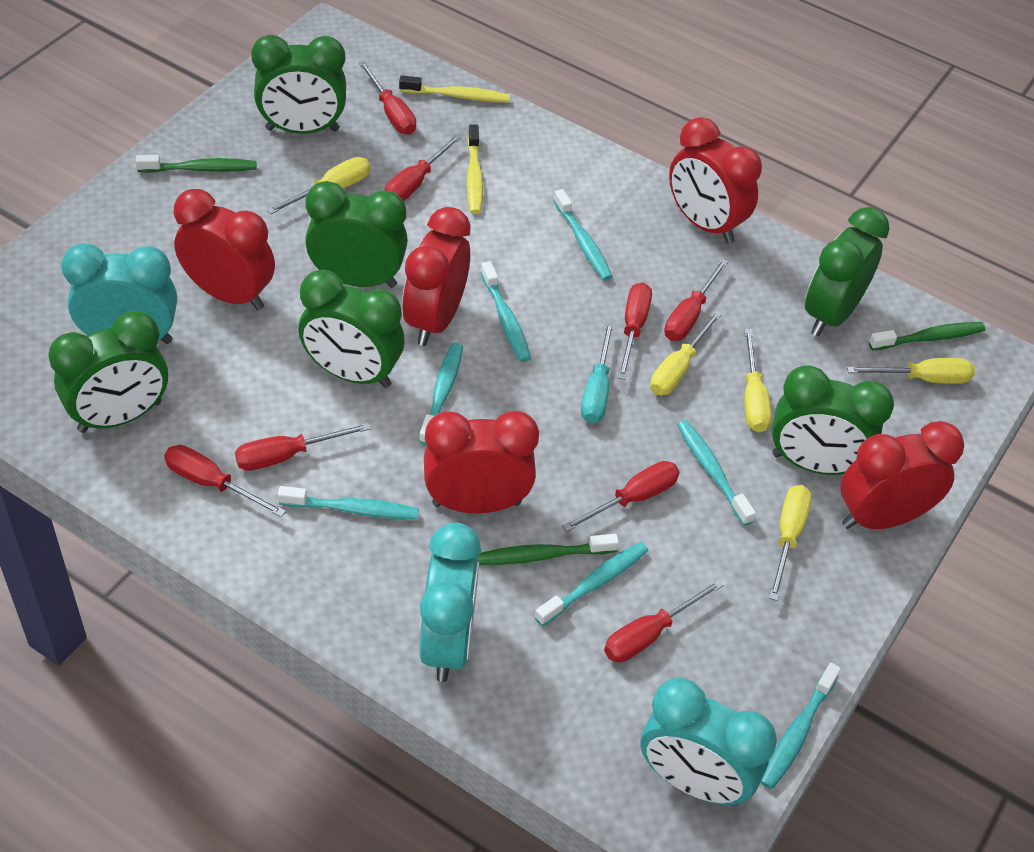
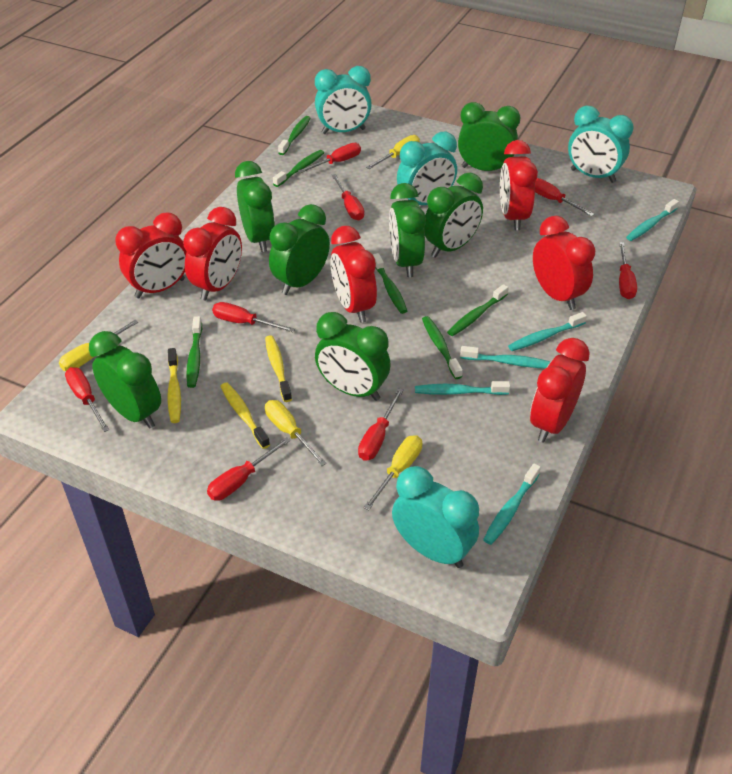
green clock: [48,311,168,433] [251,35,346,134] [298,270,405,388] [305,181,408,288] [772,365,894,475] [805,207,890,337] = 6 -> [89,331,161,429] [235,161,275,252] [269,204,330,295] [315,312,391,401] [389,183,426,277] [424,173,483,258] [458,102,520,171] = 7
green toothbrush: [136,155,257,173] [477,534,619,565] [869,322,985,350] = 3 -> [186,316,202,388] [273,150,324,187] [278,116,310,155] [373,253,407,314] [422,316,463,379] [447,284,509,336] = 6
red clock: [173,189,275,310] [402,207,470,346] [424,411,539,514] [669,117,762,244] [840,421,964,529] = 5 -> [115,212,187,298] [183,207,242,301] [330,226,377,323] [500,140,538,230] [530,338,590,443] [533,216,595,310] = 6
turquoise clock: [61,243,177,344] [419,523,481,682] [640,678,777,805] = 3 -> [315,66,372,134] [392,466,479,568] [397,131,457,205] [568,106,634,183] = 4
turquoise screwdriver: [581,322,614,423] = 1 -> none = 0
turquoise toothbrush: [278,486,419,520] [419,343,463,445] [480,261,531,362] [535,542,648,626] [553,189,613,281] [677,420,756,526] [761,663,841,789] = 7 -> [415,381,510,395] [460,346,551,368] [483,464,541,545] [508,312,587,351] [626,199,679,241] = 5
yellow screwdriver: [267,157,370,214] [650,310,722,395] [744,329,772,433] [769,485,812,601] [847,358,975,384] = 5 -> [59,320,138,371] [265,400,327,466] [363,435,422,510] [366,135,420,169] = 4
yellow toothbrush: [399,75,510,103] [467,124,483,214] = 2 -> [167,348,181,423] [220,383,270,449] [265,335,292,402] = 3

